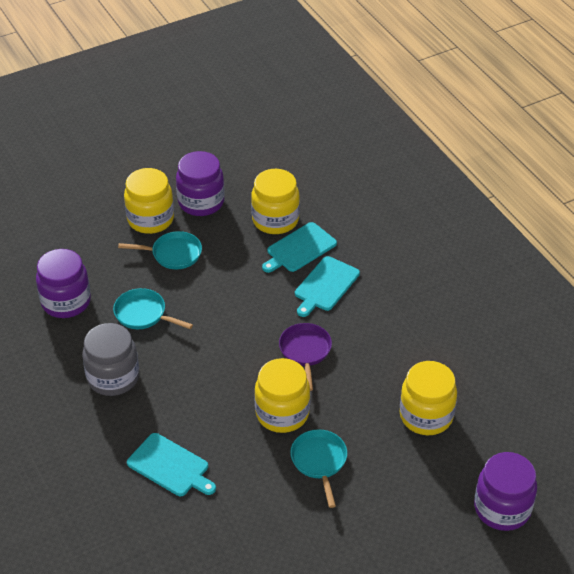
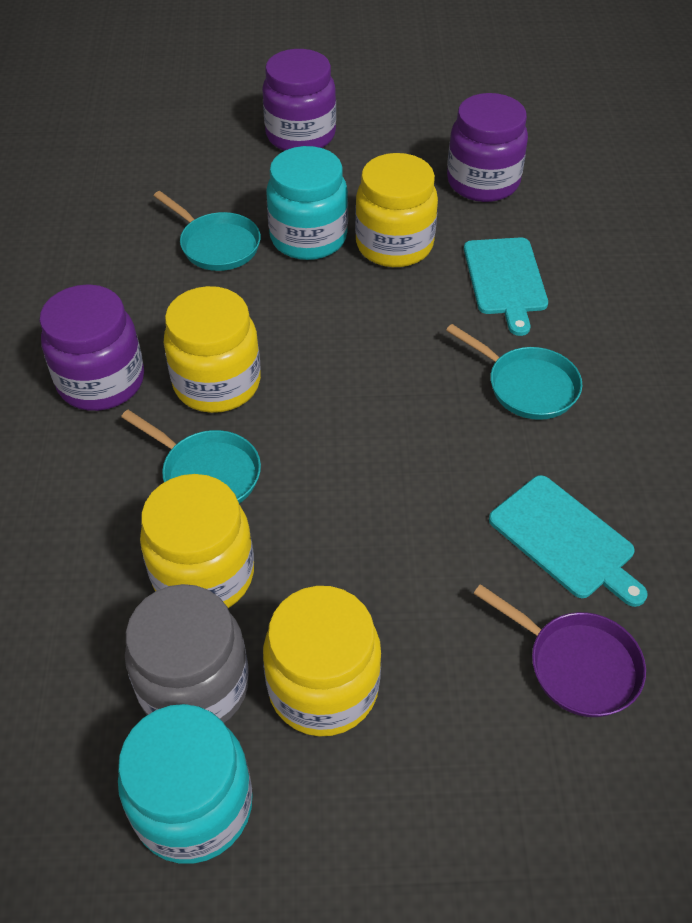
turquoise cutting board: [127,433,216,496] [262,222,337,273] [295,256,360,317] = 3 -> [464,237,548,336] [489,475,648,607] = 2
turquoise jar: none = 0 -> [118,704,253,864] [266,146,348,260] = 2

